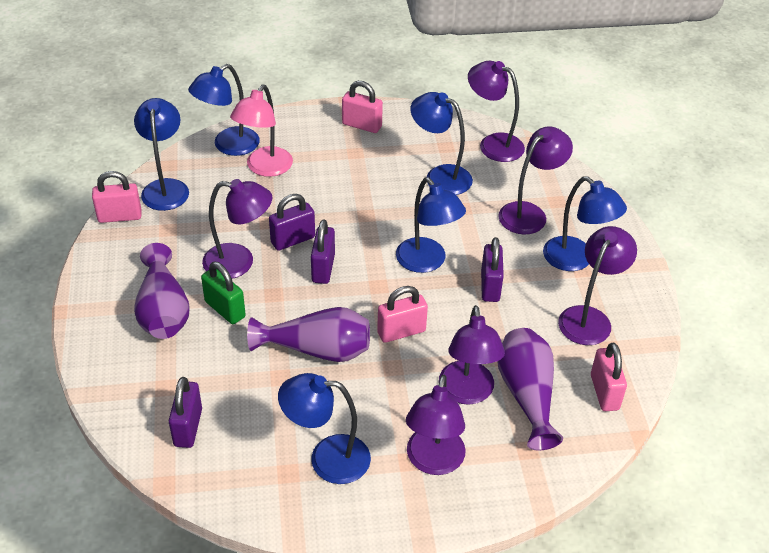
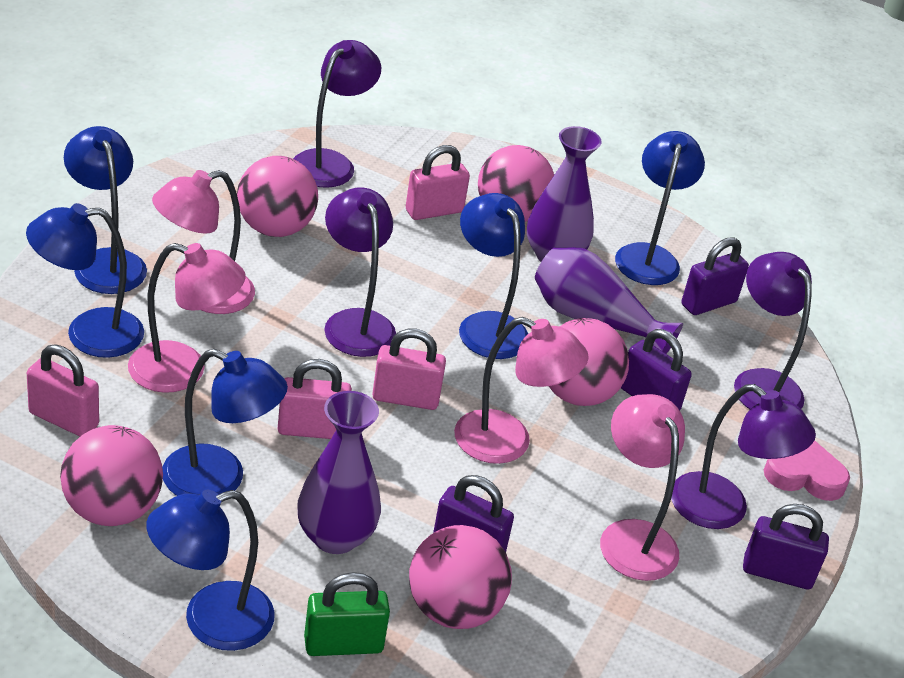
pink ball: none = 0 -> [60,425,163,526] [237,156,318,237] [409,525,512,629] [478,145,554,222] [549,318,629,406] = 5
pink heart: none = 0 -> [764,440,850,501] = 1
pink lamp: [230,85,293,177] = 1 -> [128,243,246,393] [152,170,255,314] [454,317,589,464] [600,394,685,581] = 4
purple lamp: [202,179,272,279] [406,375,465,475] [439,305,505,405] [468,61,525,162] [498,127,573,234] [558,226,637,345] = 6 -> [293,40,381,188] [324,188,396,357] [671,384,816,529] [734,252,812,409] = 4

